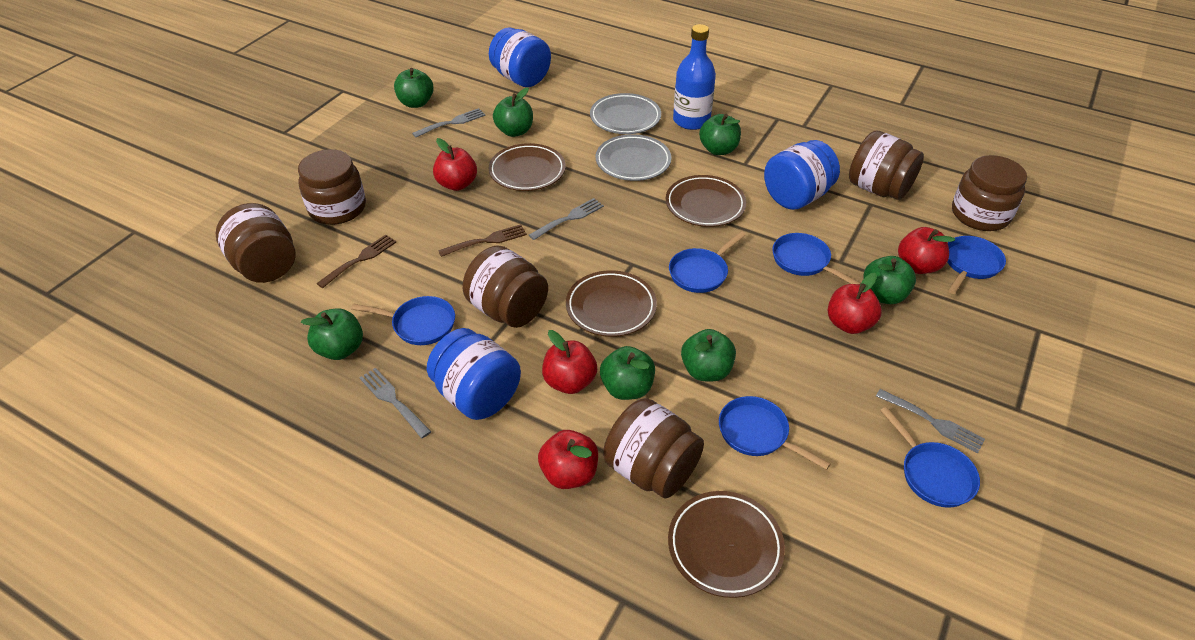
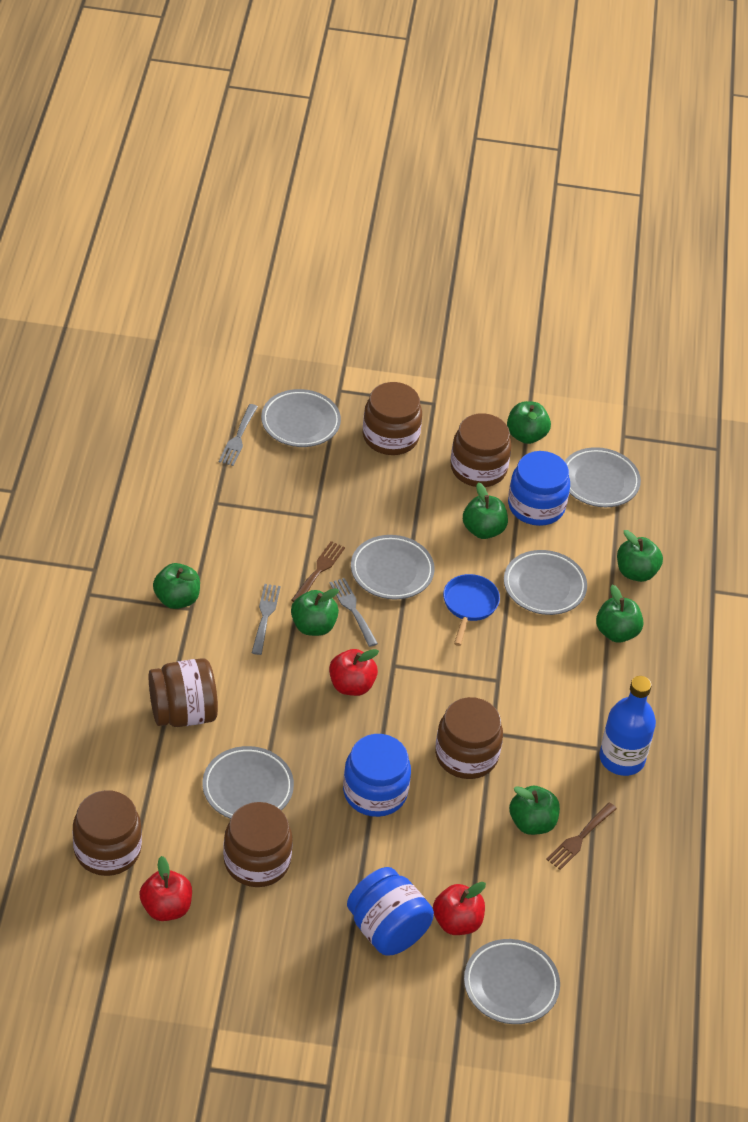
blue pan: [351,296,455,345] [669,231,746,293] [719,396,831,470] [772,233,861,284] [880,407,980,508] [947,236,1006,294] = 6 -> [443,574,500,646] = 1
brown plate: [489,143,566,191] [566,270,657,337] [666,175,746,227] [668,491,785,598] = 4 -> none = 0
grey fork: [359,368,431,438] [412,108,485,138] [529,198,604,240] [876,389,985,453] = 4 -> [219,404,258,466] [252,584,281,655] [330,578,378,647] = 3
grey plate: [590,93,661,134] [596,134,671,181] = 2 -> [203,746,294,819] [261,389,341,447] [351,535,435,600] [464,939,560,1024] [504,550,587,615] [565,447,641,507] = 6
red apple: [433,138,477,191] [538,430,598,489] [542,330,597,394] [828,273,882,334] [898,227,955,274] = 5 -> [139,856,192,921] [329,649,379,696] [433,882,486,935] = 3

